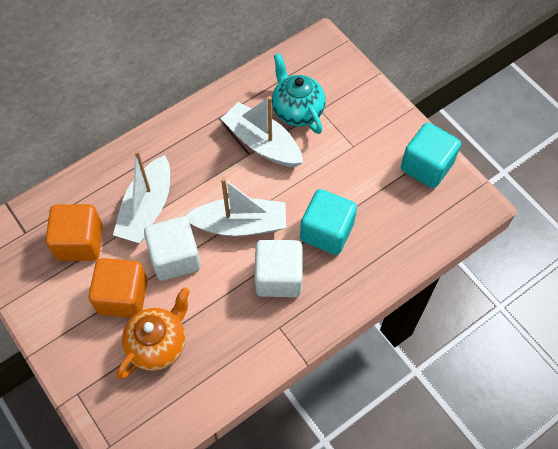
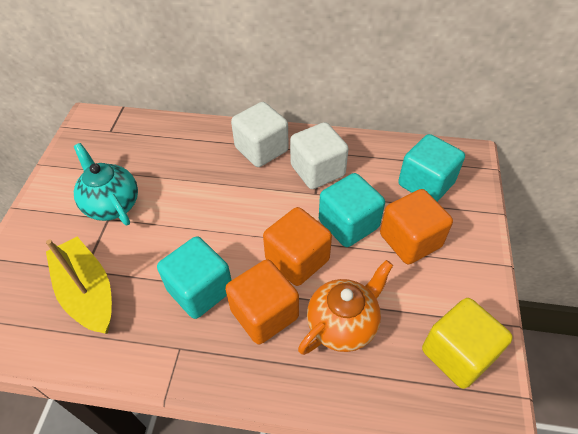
orange cube: [45,204,103,261] [88,258,148,318] = 2 -> [225,259,299,344] [263,207,332,286] [380,189,453,264] = 3
turquoise cube: [300,189,357,255] [401,123,461,188] = 2 -> [157,236,231,319] [319,173,385,247] [398,134,465,202] = 3
white boat: [113,150,170,243] [185,178,286,236] [221,96,303,167] = 3 -> none = 0
yellow boat: none = 0 -> [46,237,112,334] = 1
yellow cube: none = 0 -> [422,298,513,389] = 1

